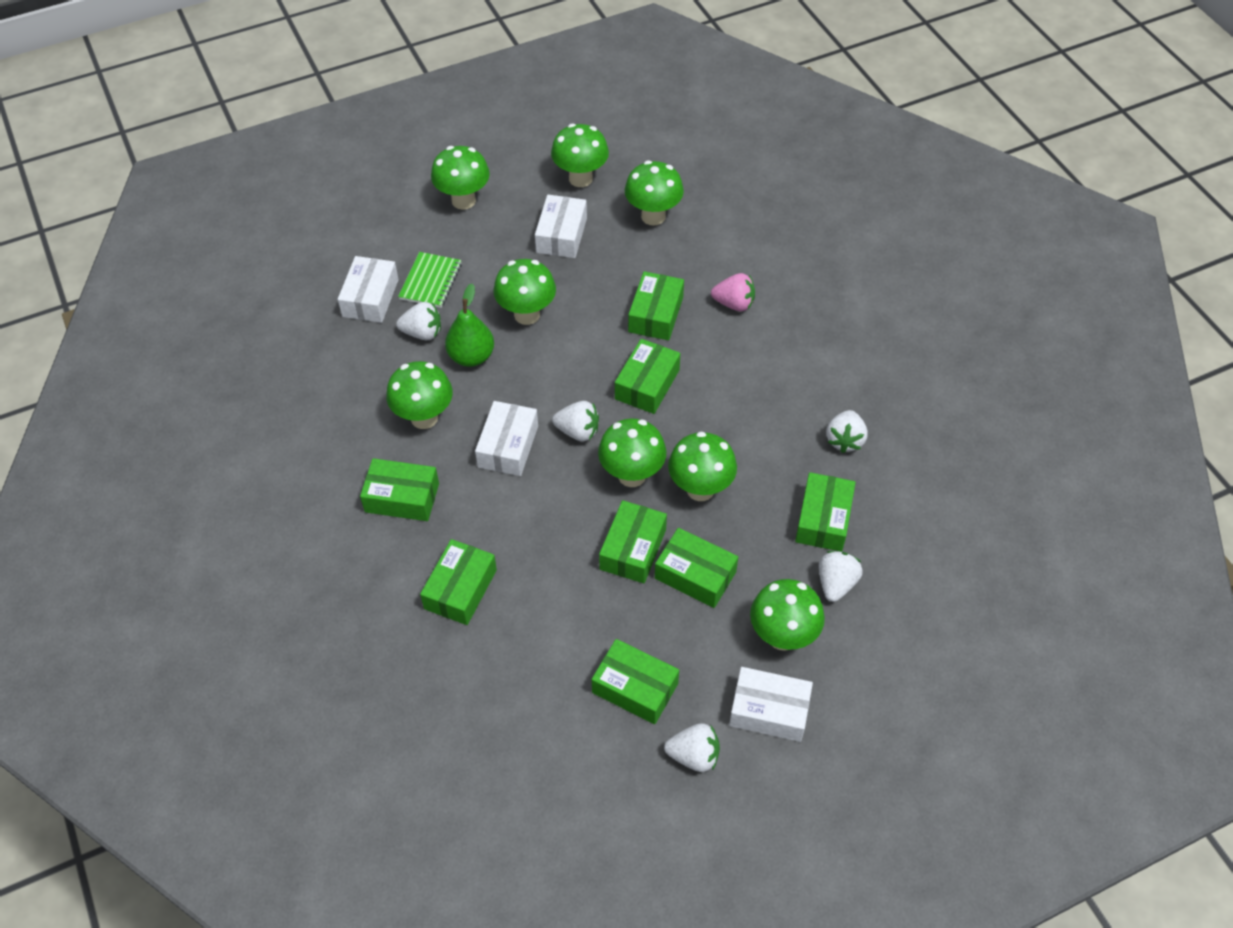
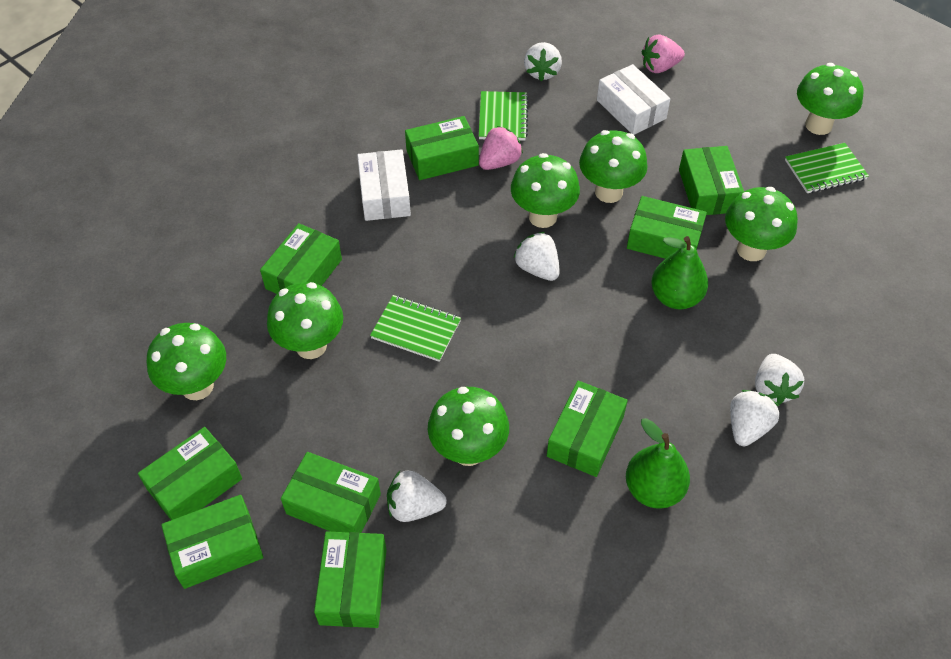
green box: [360,458,439,521] [420,539,497,625] [592,639,679,724] [599,500,667,583] [615,339,680,414] [628,271,684,340] [655,528,738,608] [795,472,856,552] = 8 -> [138,427,242,520] [161,495,263,589] [260,223,342,294] [281,452,381,533] [314,531,387,628] [405,116,479,180] [547,381,628,477] [627,196,707,259] [679,146,744,215] = 9
green mushroom: [386,361,453,429] [431,146,490,210] [494,259,556,325] [551,124,609,187] [598,419,666,487] [625,161,684,225] [668,432,737,501] [750,579,825,651] = 8 -> [147,323,226,400] [267,282,343,359] [428,387,509,466] [511,153,580,228] [579,130,648,203] [725,187,798,261] [797,63,863,135] = 7
green notebook: [398,252,462,308] = 1 -> [370,295,461,362] [479,91,528,141] [785,143,869,193] = 3
green pear: [445,284,494,367] = 1 -> [626,418,690,509] [651,236,708,309] = 2
pink strawberry: [711,273,755,311] = 1 -> [479,126,523,170] [642,35,685,73] = 2
white box: [338,256,399,323] [475,401,538,476] [535,195,587,258] [729,667,813,742] = 4 -> [357,149,411,221] [597,64,671,135] = 2

